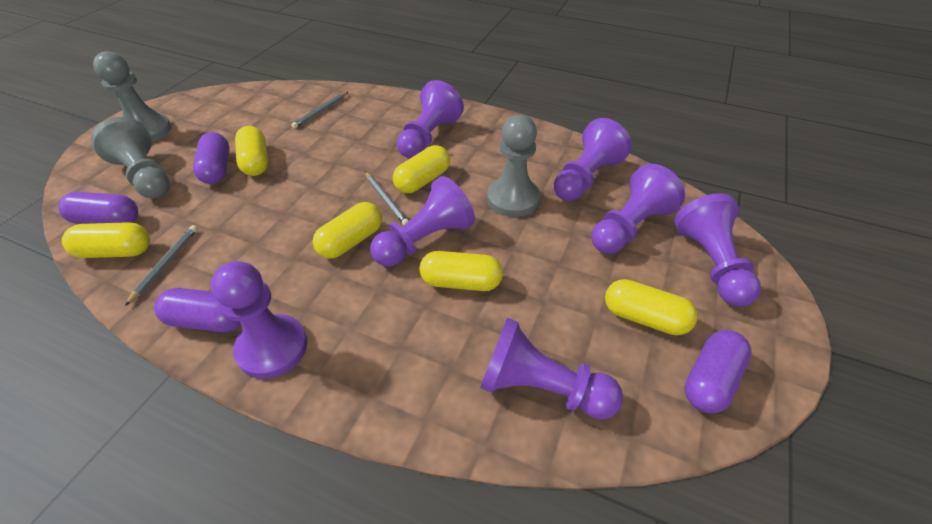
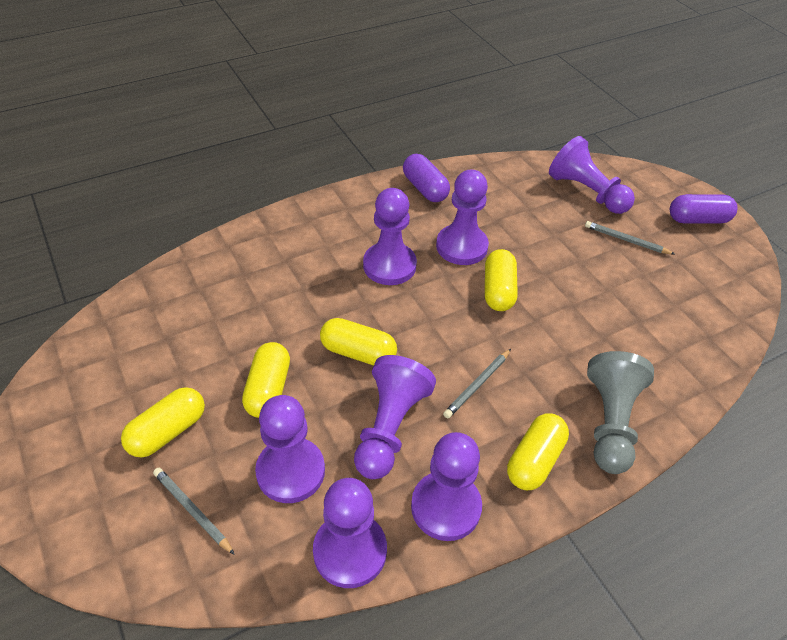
grey pawn: [91,117,170,198] [93,51,172,142] [487,115,540,217] = 3 -> [587,351,654,474] = 1
purple capsule: [58,192,138,224] [154,288,241,332] [193,132,230,184] [685,330,752,413] = 4 -> [403,154,450,202] [670,194,738,224] = 2
yellow capsule: [62,222,150,258] [235,126,268,176] [313,202,382,259] [393,145,450,193] [420,251,503,291] [605,279,698,335] = 6 -> [121,387,205,458] [242,342,290,418] [320,318,397,366] [485,249,518,311] [507,413,569,490] = 5

